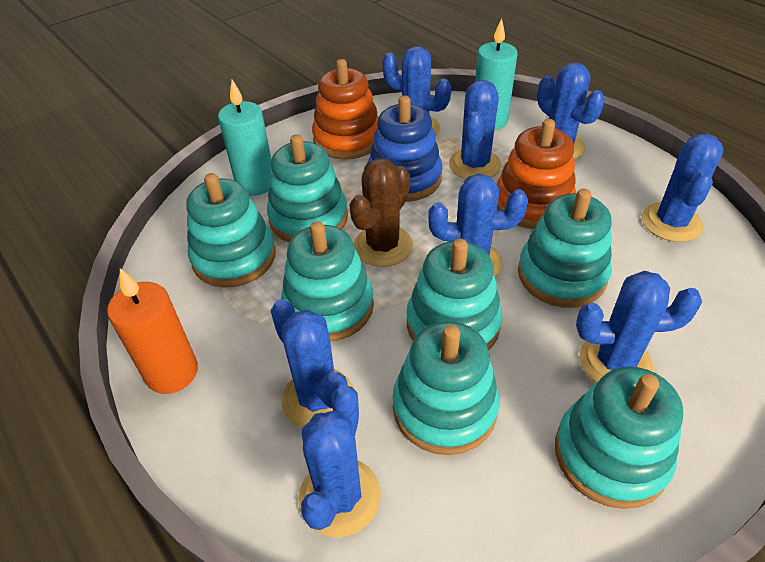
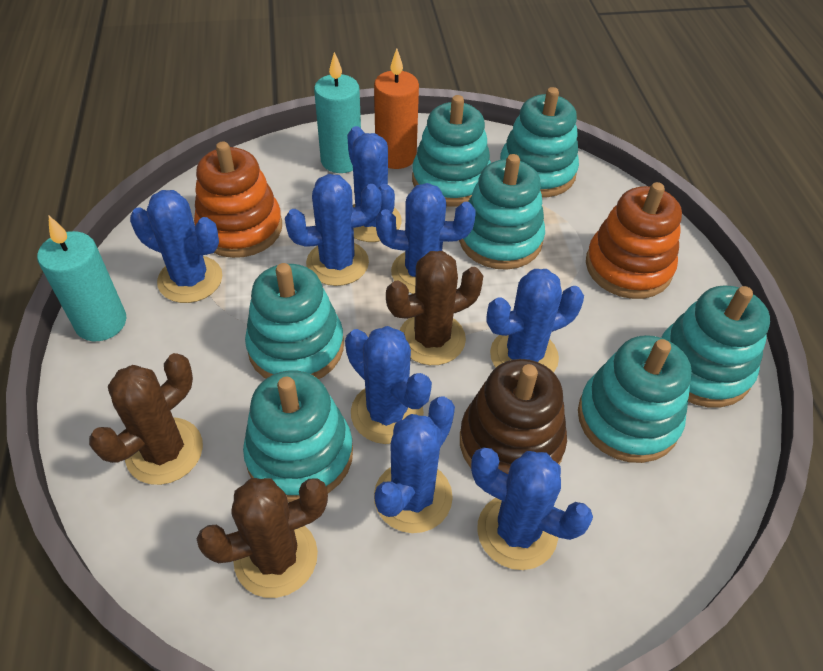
blue stacking toy: [368,95,442,202] = 1 -> none = 0
brown cactus: [349,158,413,267] = 1 -> [89,353,203,485] [197,478,328,598] [386,251,483,365] = 3
brown stacking toy: none = 0 -> [460,359,567,474] = 1

